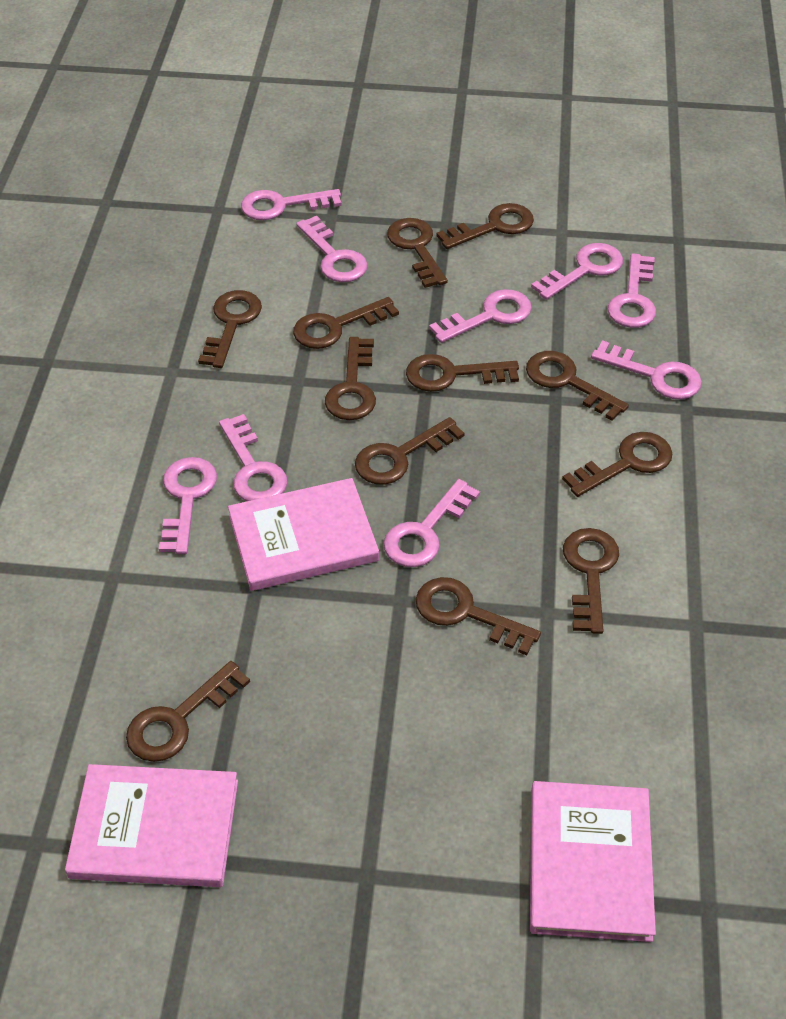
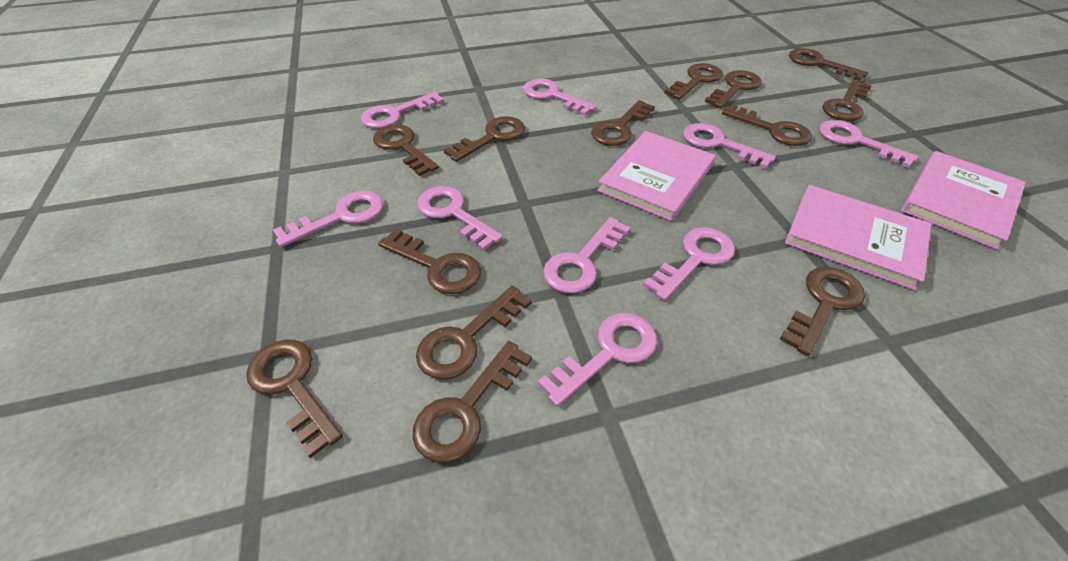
brown key: [126,661,250,762] [198,290,262,368] [293,297,399,349] [325,337,376,420] [355,417,465,485] [387,218,448,288] [406,354,519,392] [416,577,541,655] [436,203,534,249] [526,351,629,421] [562,432,672,497] [563,528,619,634] = 12 -> [246,339,343,458] [373,124,439,176] [378,229,481,294] [413,341,532,463] [416,285,531,380] [444,116,525,162] [591,100,655,146] [664,63,723,100] [705,70,762,108] [722,104,812,146] [780,267,865,356] [789,48,868,81] [822,80,872,121] = 13

